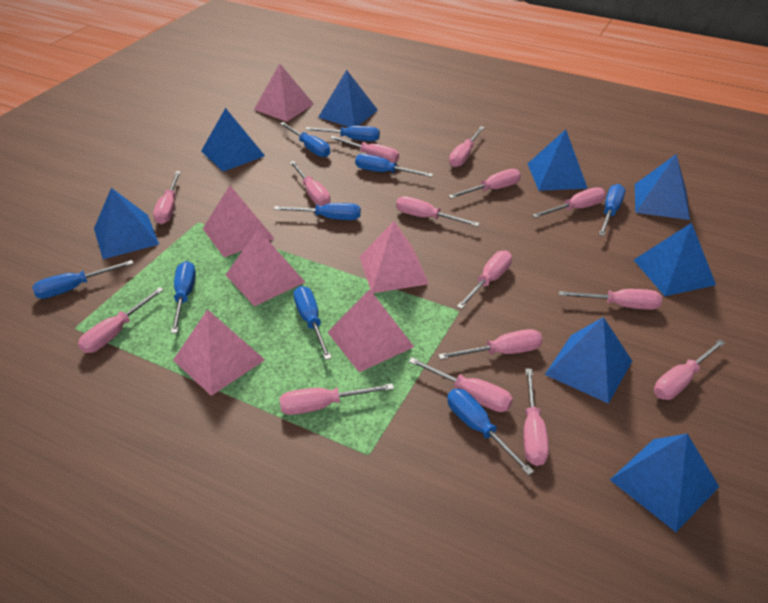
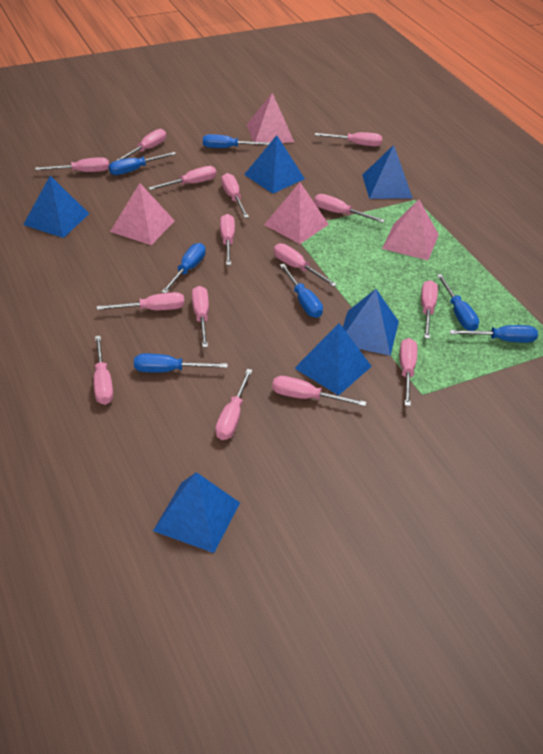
blue pyramid: [94,188,159,259] [201,108,265,172] [318,70,378,127] [528,129,588,191] [545,317,632,404] [610,434,719,532] [634,223,716,296] [635,154,690,220] = 8 -> [23,176,90,238] [153,472,240,553] [244,135,305,194] [295,323,372,396] [343,289,399,356] [362,145,413,199] = 6
blue screwdriver: [32,260,134,299] [171,261,196,333] [274,203,361,220] [280,122,330,157] [293,286,332,360] [305,126,380,141] [355,154,433,177] [447,389,534,476] [599,184,625,236] = 9 -> [109,152,176,175] [134,354,228,373] [162,243,206,293] [203,134,270,148] [280,264,323,318] [437,274,479,331] [450,325,538,343] = 7
pink pyramid: [173,309,265,396] [203,186,275,257] [226,229,305,306] [254,64,314,122] [327,289,414,372] [360,221,429,293] = 6 -> [110,183,175,245] [247,93,294,145] [264,182,329,244] [382,199,439,260] = 4

